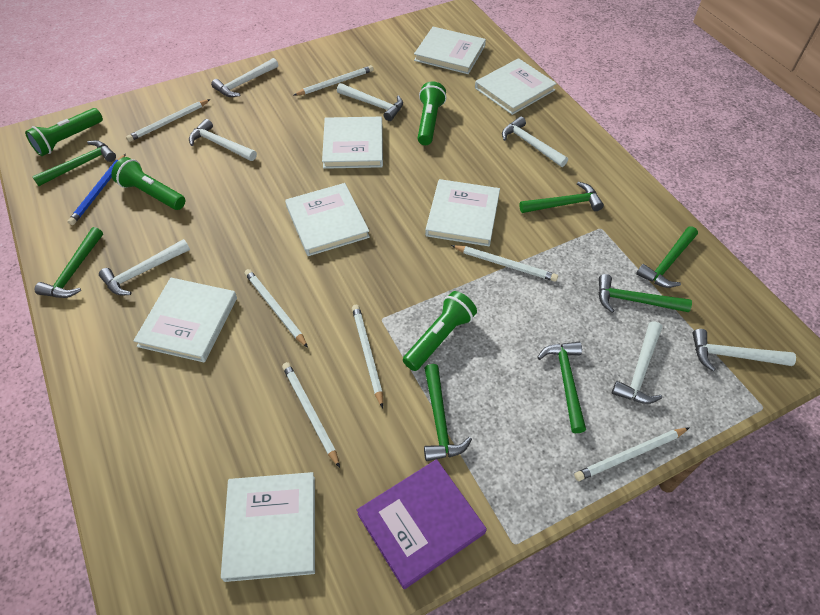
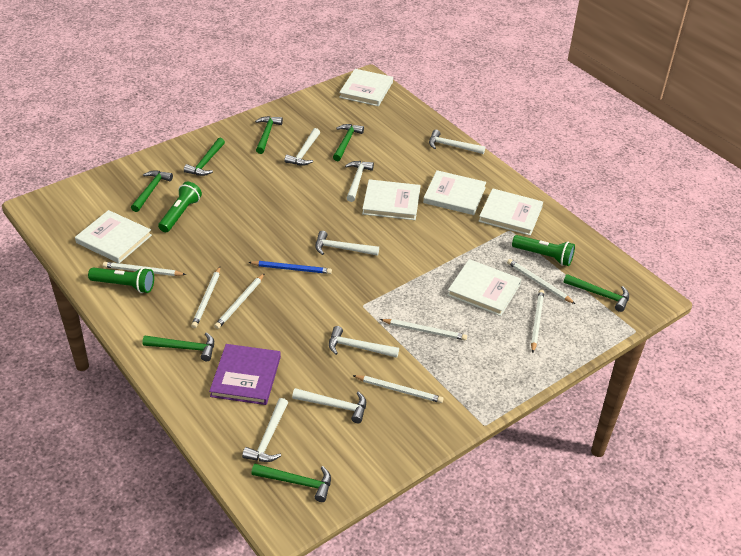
green flashlight: [25,108,103,156] [112,157,185,210] [403,291,477,371] [417,82,446,145] = 4 -> [88,267,154,293] [158,182,202,232] [512,235,575,266] = 3
white book: [133,278,237,362] [221,472,315,582] [285,183,370,256] [322,117,383,169] [414,27,486,74] [425,179,500,246] [475,58,557,115] = 7 -> [75,210,152,263] [339,69,393,106] [362,179,421,220] [423,170,486,215] [447,259,521,316] [479,189,543,236] = 6

